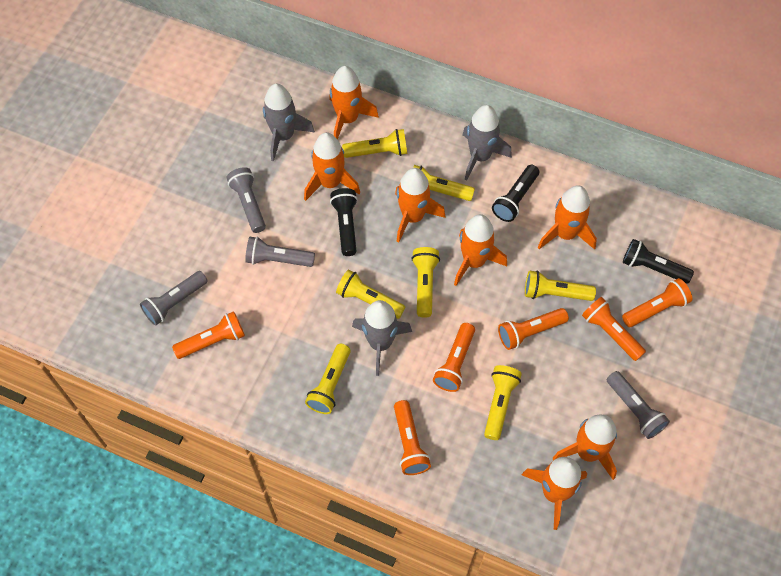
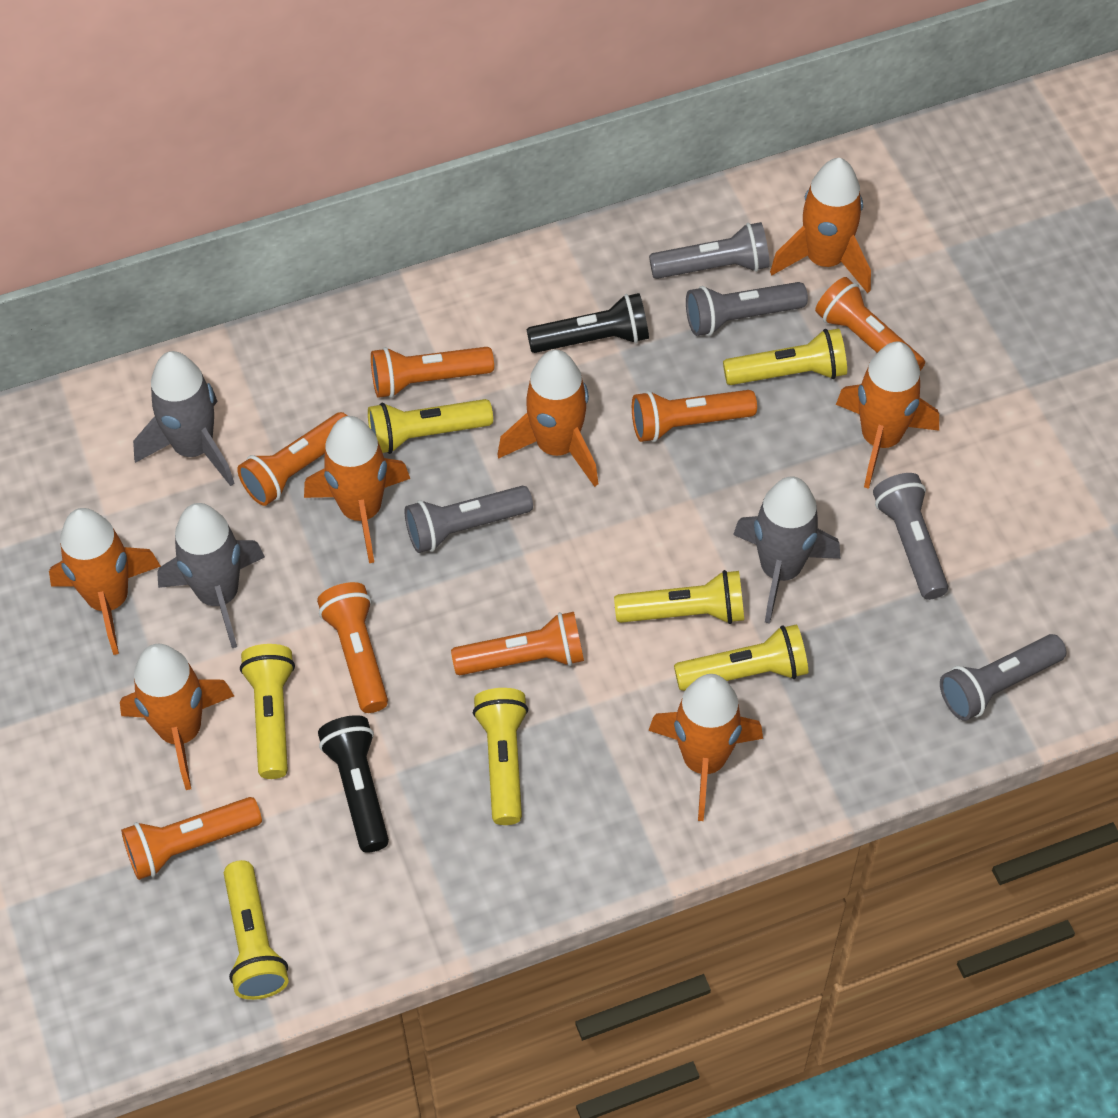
black flashlight: [330,188,358,256] [492,165,539,222] [623,239,694,284] = 3 -> [318,715,389,853] [526,293,649,353] = 2
grey flashlight: [140,271,208,326] [227,167,266,233] [245,236,315,267] [606,371,670,439] = 4 -> [405,486,533,553] [649,222,770,279] [686,282,808,336] [873,473,948,600] [940,634,1066,721] = 5
orange flashlight: [172,311,245,359] [394,400,431,475] [433,323,475,392] [498,308,569,350] [582,297,646,361] [622,278,692,327] = 6 -> [121,797,262,880] [237,412,347,506] [317,582,388,713] [371,347,494,398] [451,612,584,675] [632,390,757,442] [815,277,925,371] = 7

